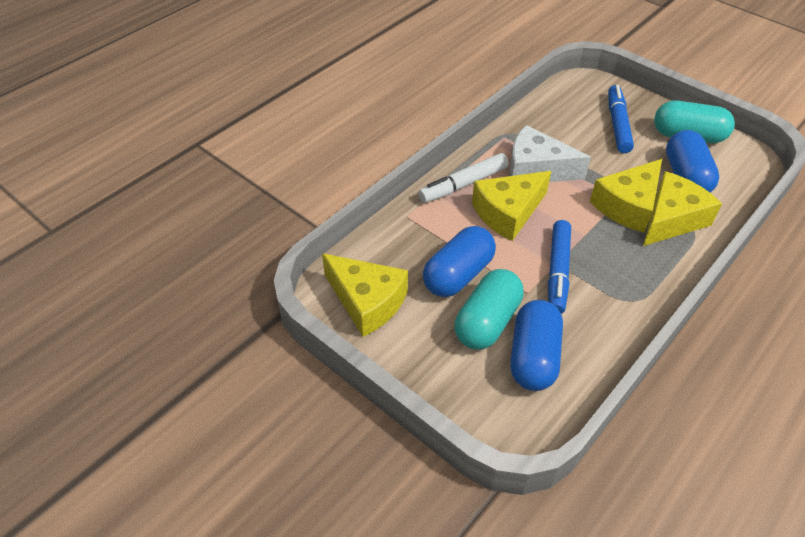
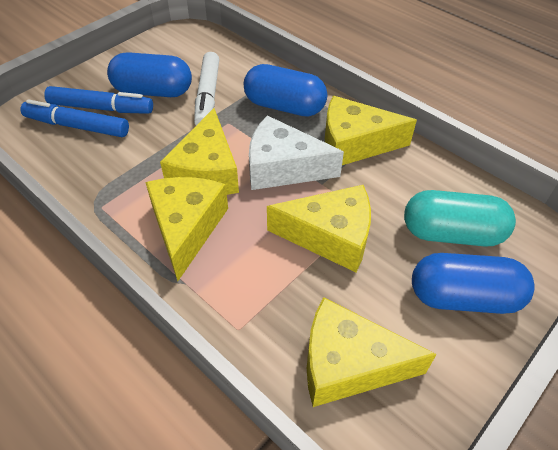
turquoise capsule: [454,269,524,350] [654,101,735,143] = 2 -> [404,190,516,247] = 1
yellow cheese: [322,253,408,337] [472,171,551,241] [590,159,662,233] [643,171,722,246] = 4 -> [145,177,228,281] [160,108,239,195] [267,185,371,272] [307,297,437,407] [325,96,417,165] = 5

